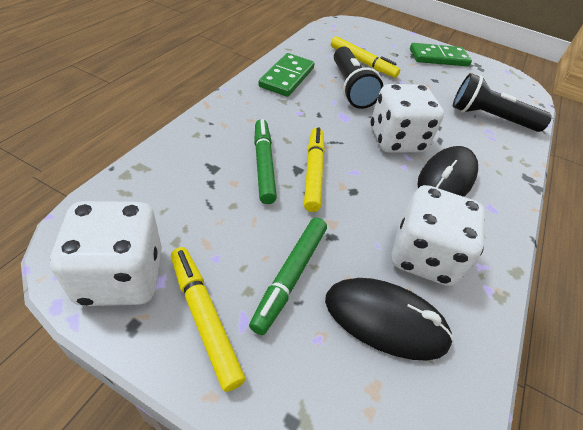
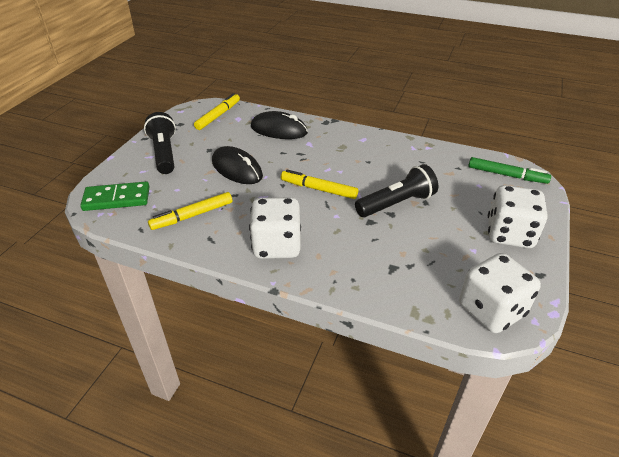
green domino: [258,53,315,97] [410,43,472,66] = 2 -> [80,182,150,211] = 1
green marker: [249,218,327,335] [254,119,277,204] = 2 -> [468,157,551,184] = 1

